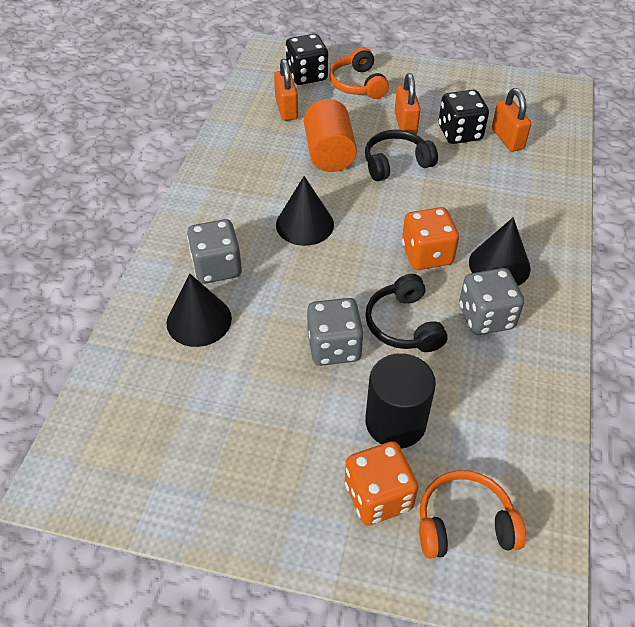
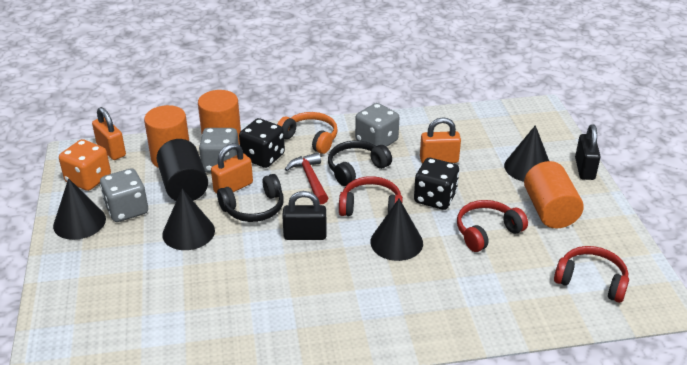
black cone: [167,274,232,347] [276,176,334,246] [469,217,531,286] = 3 -> [53,178,106,240] [162,189,215,250] [370,199,423,261] [504,125,549,182] = 4
black padlock: none = 0 -> [282,191,327,240] [575,124,601,180] = 2
orange cylinder: [304,99,357,172] = 1 -> [144,105,189,168] [198,90,241,145] [524,161,584,229] = 3
orange dice: [345,441,418,525] [402,207,459,270] = 2 -> [59,139,111,191] = 1
orange headphones: [329,47,389,99] [419,470,526,559] = 2 -> [277,112,338,154] = 1
red hammer: none = 0 -> [285,153,328,204] = 1
red headphones: none = 0 -> [339,176,403,216] [457,200,528,252] [554,246,629,303] = 3

